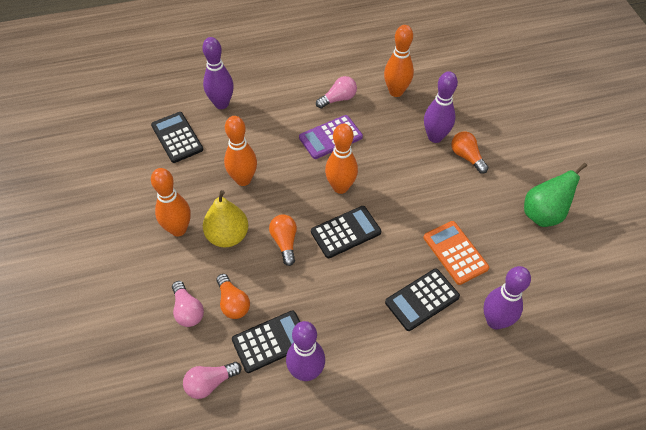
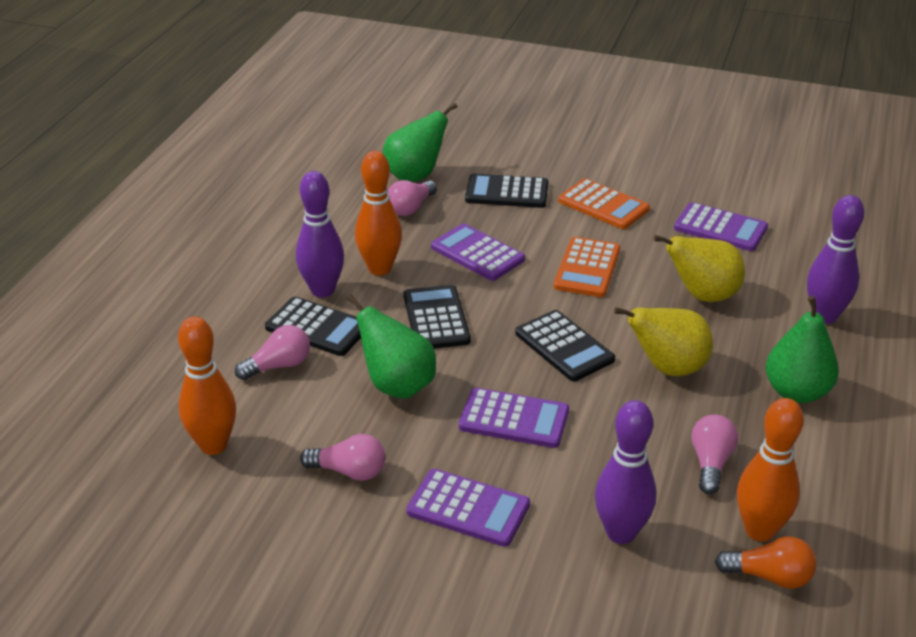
green pear: [524,163,587,227] = 1 -> [347,294,436,399] [383,103,457,182] [766,296,839,403] = 3
orange bowling pin: [151,168,191,236] [224,116,257,186] [325,124,358,194] [384,25,414,97] = 4 -> [178,316,236,455] [355,151,402,275] [737,398,804,542] = 3
orange calculator: [424,221,489,285] = 1 -> [553,237,620,297] [558,178,650,229] = 2
orange light bulb: [216,274,250,319] [269,215,297,266] [451,131,489,174] = 3 -> [715,537,816,589] = 1
pink light bulb: [172,281,204,327] [183,362,241,399] [316,76,357,108] = 3 -> [235,325,310,380] [300,434,385,481] [387,180,437,216] [691,414,738,494] = 4
purple bowling pin: [202,37,234,109] [286,321,325,381] [424,71,458,143] [483,266,531,330] = 4 -> [296,171,344,298] [595,400,657,544] [807,195,864,324] = 3
purple calculator: [299,115,363,159] = 1 -> [407,469,530,547] [431,223,525,281] [459,388,569,448] [674,202,768,251] = 4
yellow pear: [203,190,249,247] = 1 -> [614,307,713,376] [654,235,745,302] = 2

